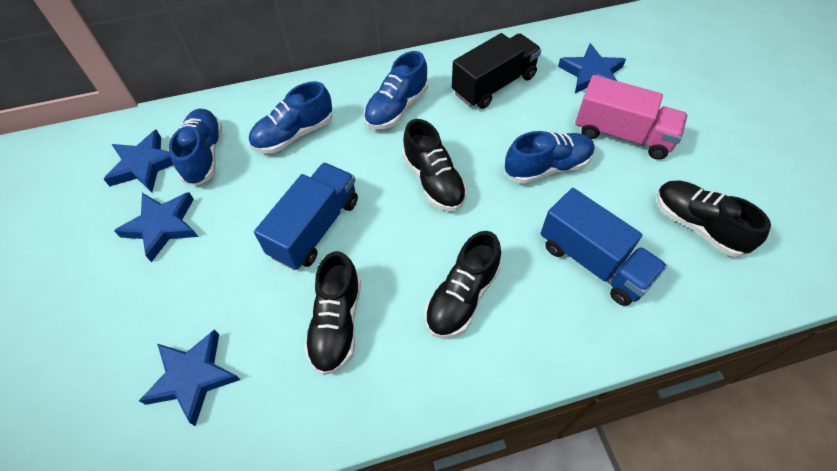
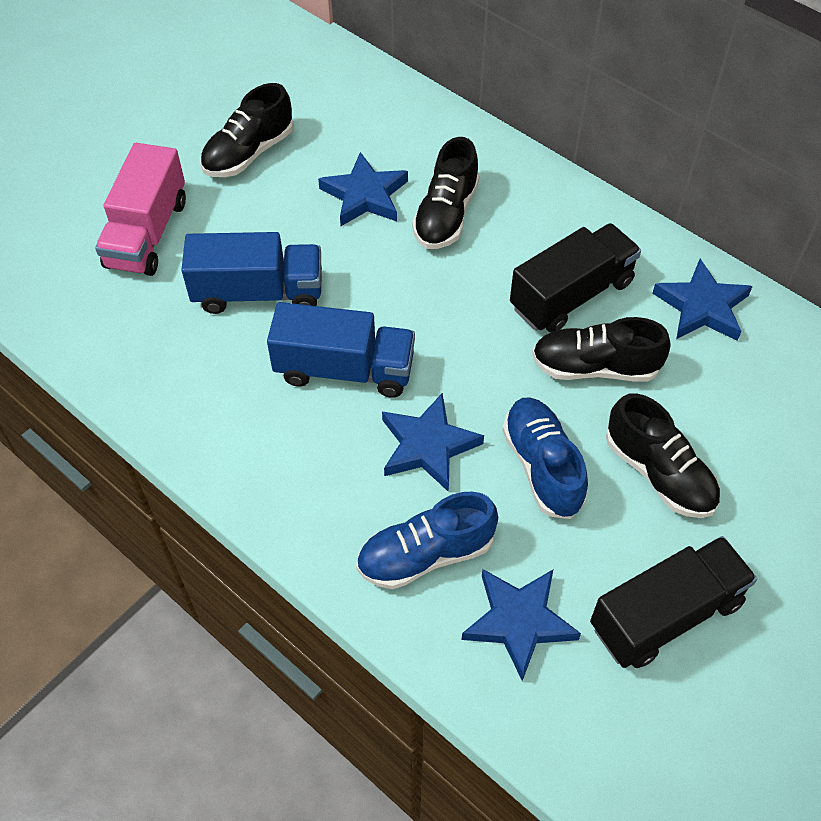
black truck: [452,33,541,109] = 1 -> [510,223,641,333] [590,536,757,668] = 2
blue shoe: [169,109,222,186] [249,81,333,153] [364,51,428,129] [505,131,595,184] = 4 -> [356,492,498,589] [502,397,588,519] = 2

